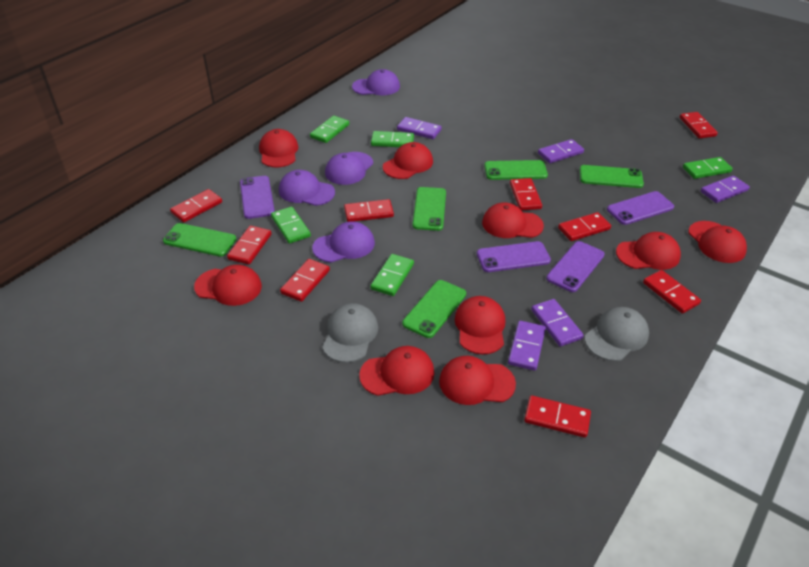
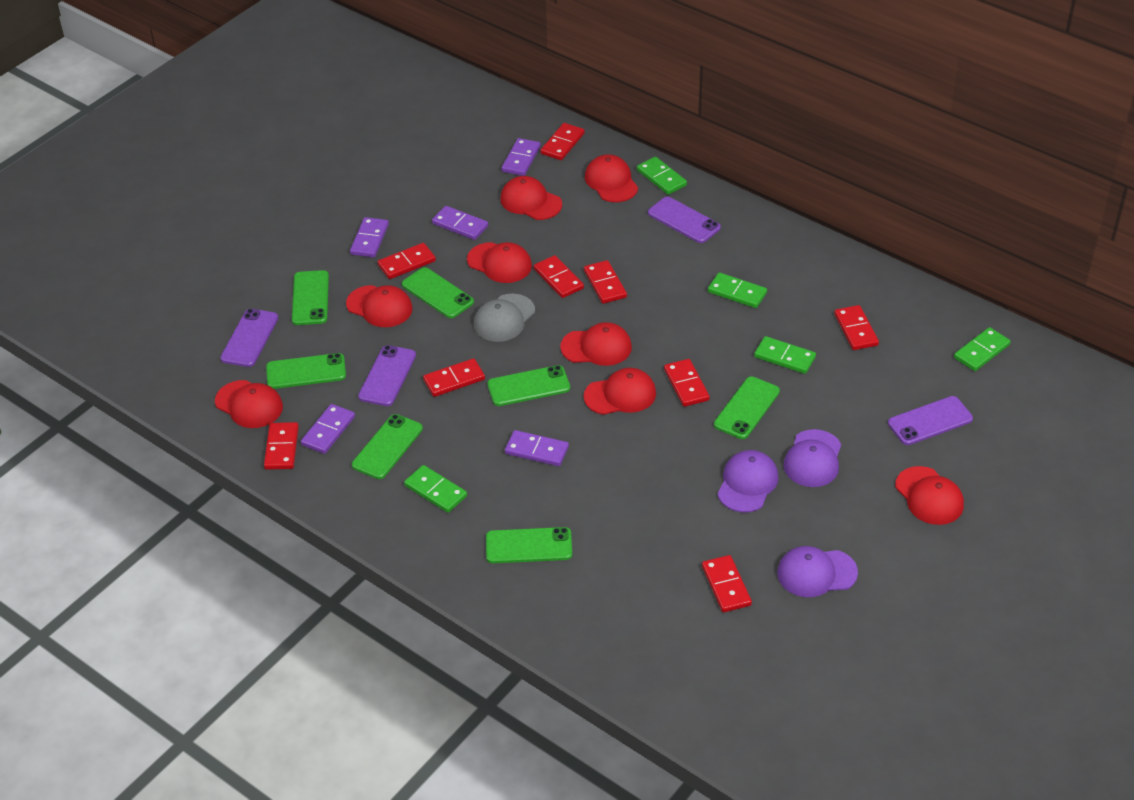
green phone: [163,223,236,257] [402,280,466,338] [412,187,446,231] [484,160,548,180] [580,165,644,188] = 5 -> [266,353,346,389] [292,270,329,325] [352,414,423,479] [402,267,474,318] [486,527,572,563] [487,365,570,406] [714,376,780,439] = 7
grey cap: [322,303,378,363] [585,307,649,361] = 2 -> [474,294,535,342] = 1
purple cap: [279,170,335,206] [312,221,375,263] [325,152,373,185] [352,69,400,95] = 4 -> [717,450,779,513] [777,546,858,597] [784,429,841,487] = 3
red cap: [194,265,262,306] [259,129,298,167] [359,346,435,396] [383,142,433,179] [439,356,516,405] [455,296,505,355] [482,203,544,238] [616,232,681,270] [689,221,747,263] = 9 -> [215,380,283,428] [346,285,413,327] [467,242,532,283] [501,176,562,220] [560,322,632,366] [584,368,656,415] [585,154,638,202] [895,466,964,525] = 8

